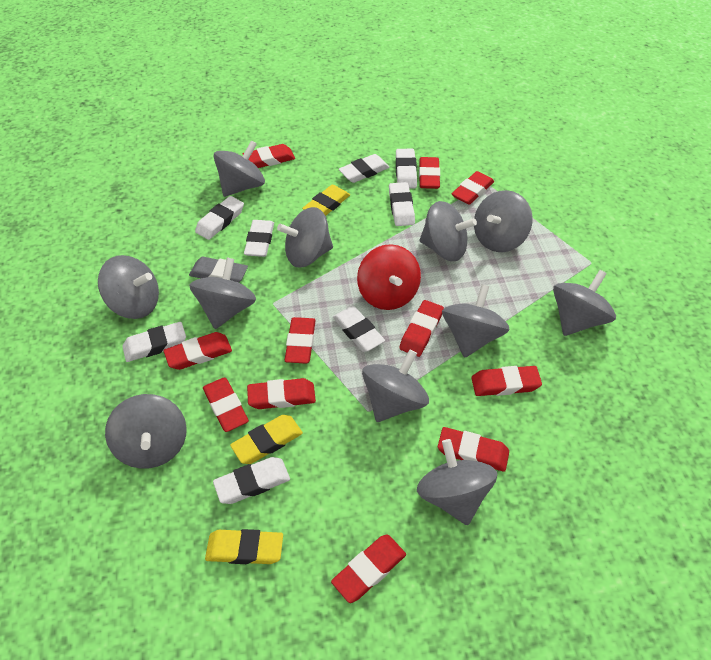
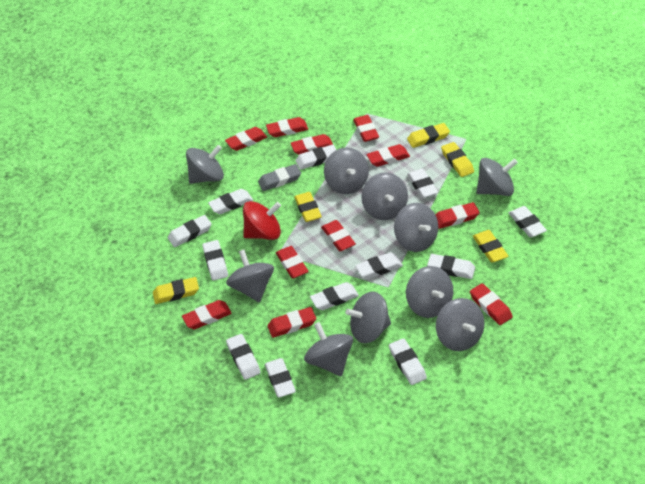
grey spinning top: [98,255,159,319] [105,394,187,469] [189,257,256,329] [214,140,265,197] [277,207,333,267] [362,350,429,422] [417,439,497,525] [420,201,477,261] [442,284,510,358] [474,190,533,252] [553,270,616,336] = 11 -> [186,145,224,184] [226,250,274,302] [304,322,353,377] [324,148,369,194] [345,292,391,343] [361,172,408,220] [394,203,438,252] [406,266,453,318] [436,298,484,351] [477,158,518,196] = 10
white eraser: [122,322,186,362] [195,196,244,240] [213,457,290,504] [244,220,274,257] [333,306,385,352] [339,154,390,183] [389,182,415,226] [396,149,417,188] = 8 -> [168,215,212,247] [202,240,228,281] [208,189,253,214] [226,334,261,380] [265,358,296,398] [295,145,336,170] [310,282,359,310] [355,252,403,279] [389,338,427,385] [407,169,438,198] [427,254,475,279] [509,206,547,237] = 12
yellow eraser: [205,529,283,564] [230,415,303,464] [302,185,350,216] = 3 -> [153,277,199,304] [294,192,322,222] [407,123,450,148] [441,142,474,177] [473,230,509,262] = 5

